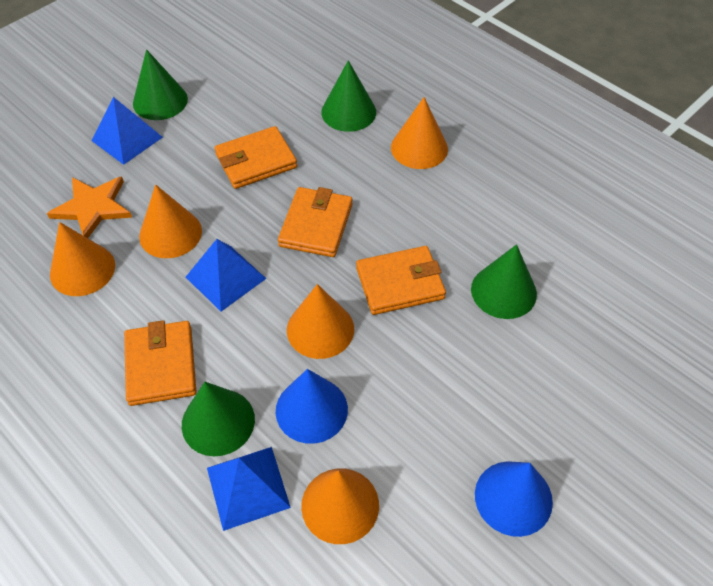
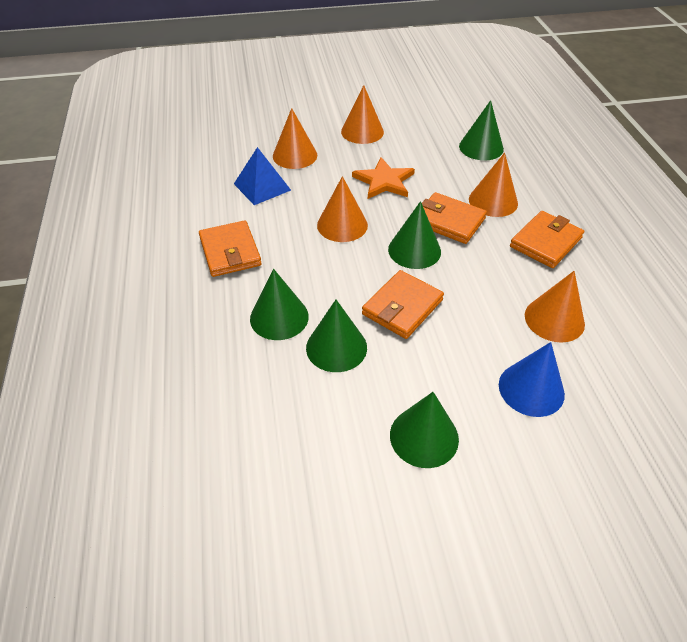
blue cone: [276,369,348,444] [475,461,553,537] = 2 -> [499,342,565,417] = 1
blue pyramid: [91,97,163,165] [186,239,266,311] [207,447,291,531] = 3 -> [234,147,291,205] = 1
green cone: [133,49,188,120] [182,382,255,456] [321,60,376,132] [471,244,537,319] = 4 -> [250,269,309,340] [306,300,367,372] [388,201,441,269] [390,392,459,468] [459,100,504,160] = 5

